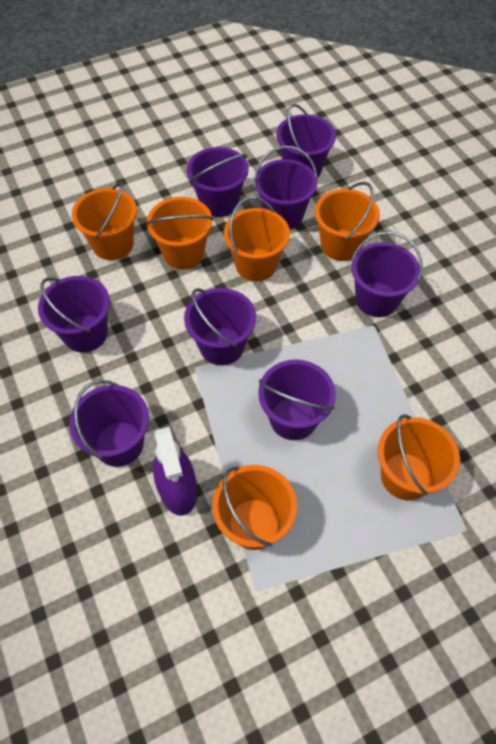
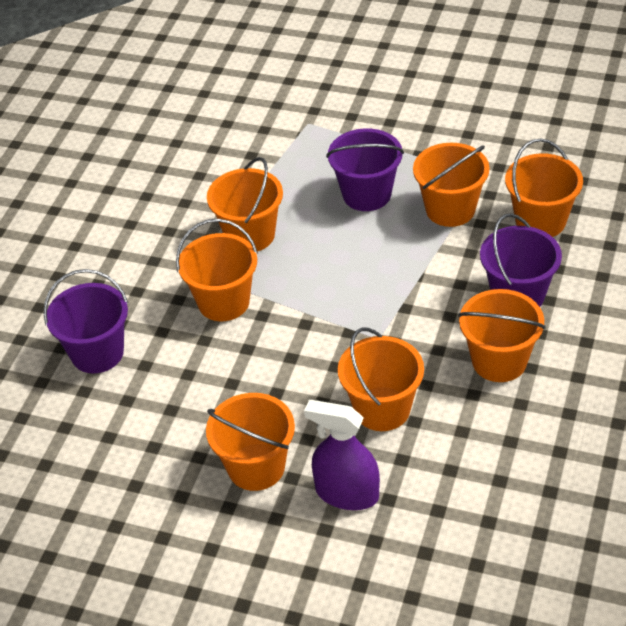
orange bucket: [72,182,137,260] [146,197,214,269] [212,465,297,550] [224,197,290,281] [315,182,380,261] [377,414,460,500] = 6 -> [176,219,258,321] [206,393,295,491] [207,157,283,252] [338,328,424,431] [413,143,489,227] [458,289,546,382] [505,139,583,237] = 7
purple bucket: [38,276,110,353] [69,380,149,467] [184,288,256,365] [187,147,249,217] [254,146,318,229] [258,360,336,440] [276,104,336,177] [351,231,423,317] = 8 -> [44,269,128,374] [326,128,404,211] [480,213,562,307] = 3

